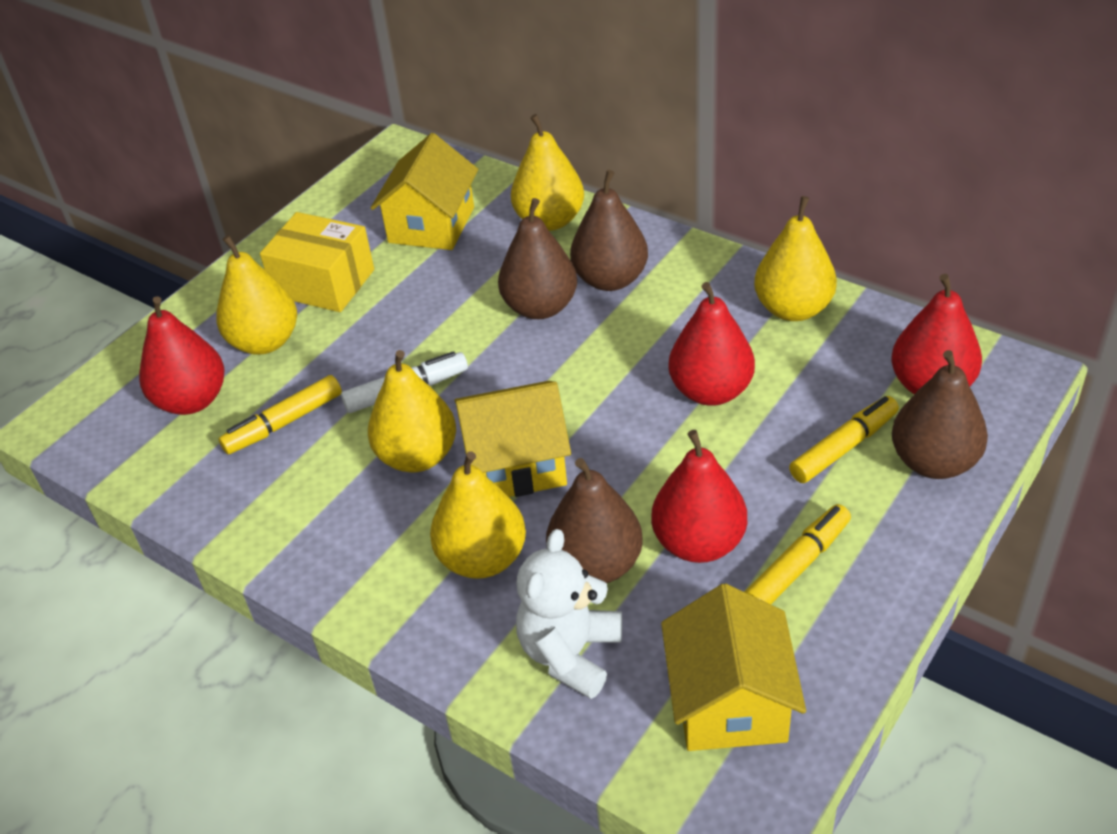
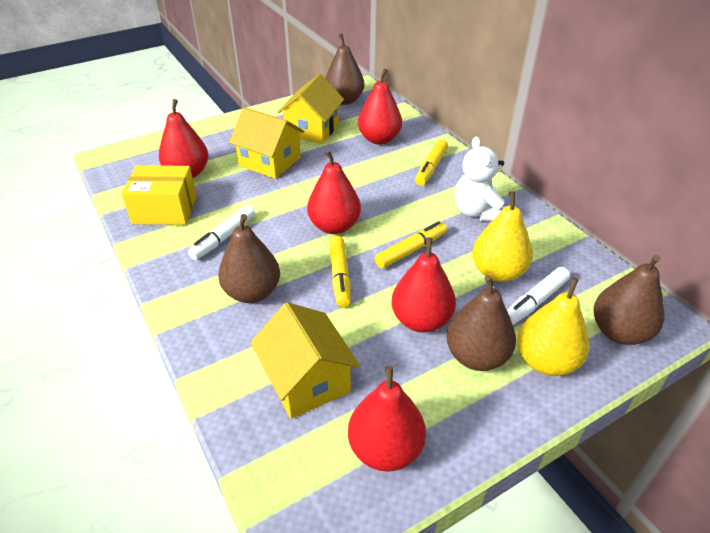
red pear: [139,296,225,415] [651,430,747,563] [668,282,755,406] [891,274,982,394] = 4 -> [159,99,209,178] [307,150,361,234] [348,365,426,471] [358,69,402,145] [391,237,456,332] = 5
white marker: [341,351,468,413] = 1 -> [188,205,255,260] [507,267,570,325] = 2
yellow pear: [216,235,297,355] [368,350,456,473] [430,451,526,579] [511,114,584,231] [754,196,837,321] = 5 -> [472,191,533,282] [517,277,589,376] = 2

